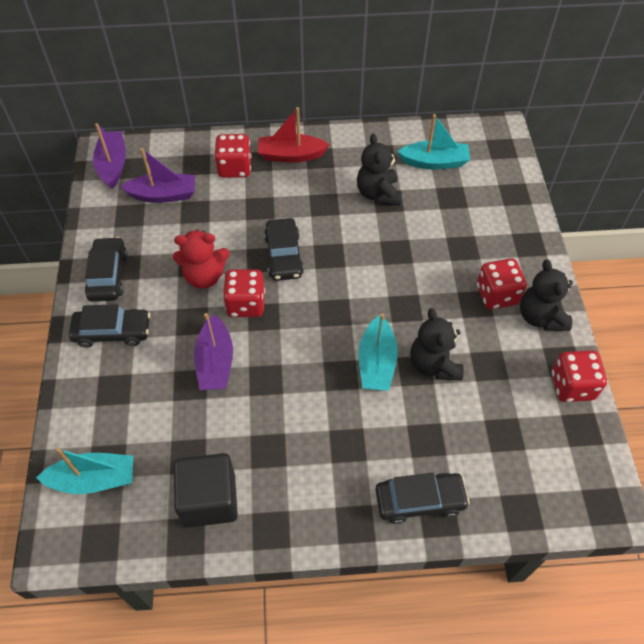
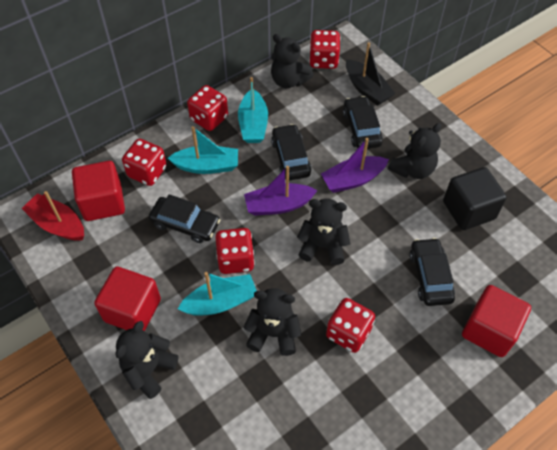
black boat: none = 0 -> [346,42,395,106] = 1
black teddy bear: [357,134,402,206] [410,308,464,380] [520,260,573,331] = 3 -> [115,321,178,399] [243,288,301,356] [271,34,314,88] [297,199,350,265] [388,123,441,179] = 5
purple boat: [93,123,126,189] [120,148,195,203] [194,313,233,390] = 3 -> [244,166,318,215] [321,138,389,193] = 2
red cube: none = 0 -> [72,161,125,221] [94,266,161,331] [462,285,531,357] = 3
red dice: [214,134,251,178] [223,269,265,317] [477,258,527,309] [552,350,607,402] = 4 -> [122,139,167,186] [187,85,228,131] [215,228,255,274] [309,30,340,69] [326,298,375,353] = 5
red teddy bear: [173,229,230,289] = 1 -> none = 0

